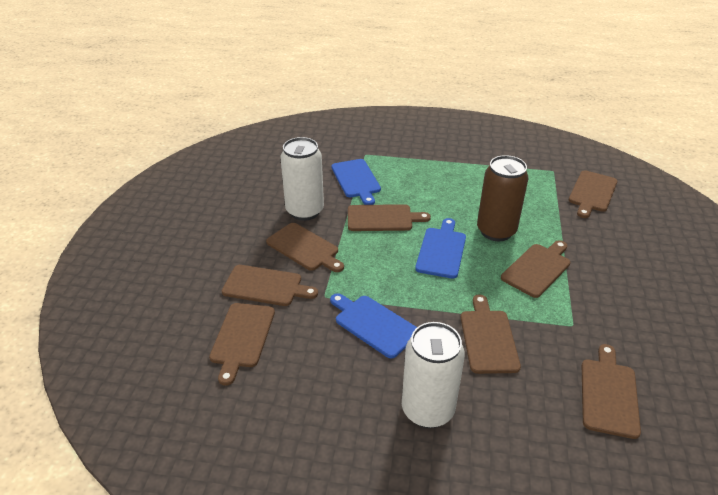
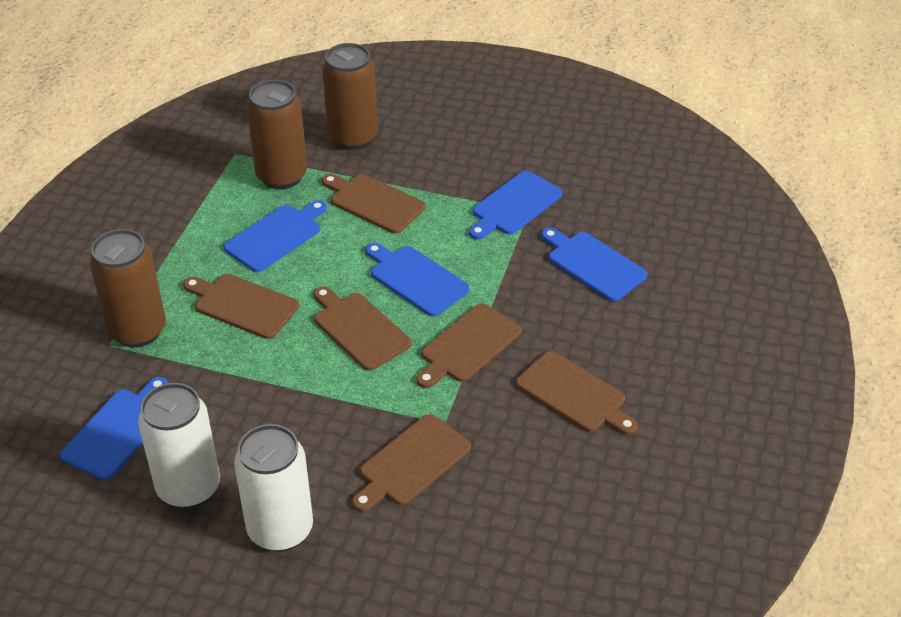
blue cutting board: [330,293,417,358] [332,159,381,205] [415,218,466,279] = 3 -> [60,377,168,480] [224,200,327,272] [365,243,469,317] [469,171,563,240] [541,228,648,301] = 5
brown can: [477,155,528,241] = 1 -> [90,229,166,347] [246,80,307,189] [322,43,378,150] = 3
brown cutting board: [209,303,275,386] [222,265,318,306] [266,223,344,272] [348,204,431,231] [460,294,521,374] [501,240,571,298] [568,170,618,218] [582,344,641,439] = 8 -> [183,274,299,339] [314,286,412,371] [322,174,426,234] [352,414,471,512] [416,303,522,388] [516,351,638,435] = 6

